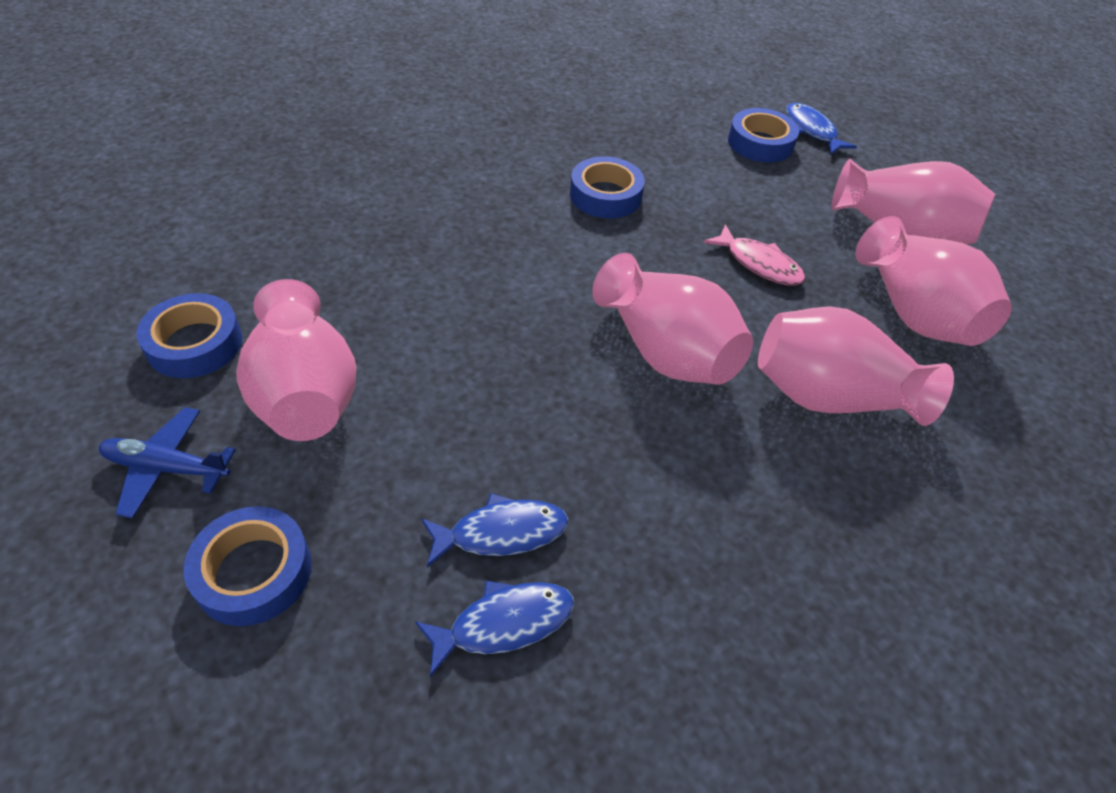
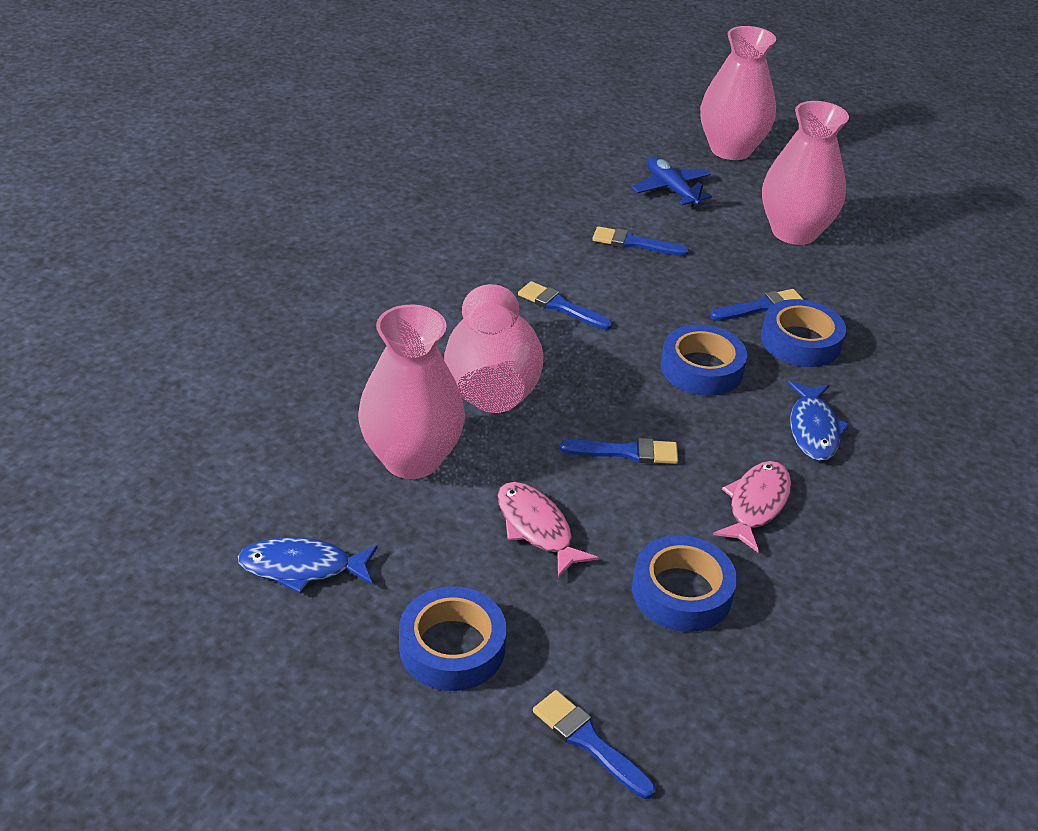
blue brush: none = 0 -> [518,281,612,330] [533,690,655,799] [560,438,678,464] [592,226,689,256] [710,289,804,321] = 5
blue fish: [415,581,574,677] [421,493,568,567] [786,103,857,155] = 3 -> [237,537,378,593] [787,381,849,461] = 2
pink fish: [703,224,805,286] = 1 -> [498,482,599,578] [713,461,791,552] = 2
pink vase: [236,279,356,441] [592,253,753,385] [758,306,954,426] [831,159,995,244] [856,216,1012,346] = 5 -> [358,305,465,479] [444,284,544,413] [700,26,776,160] [762,101,849,245] = 4

